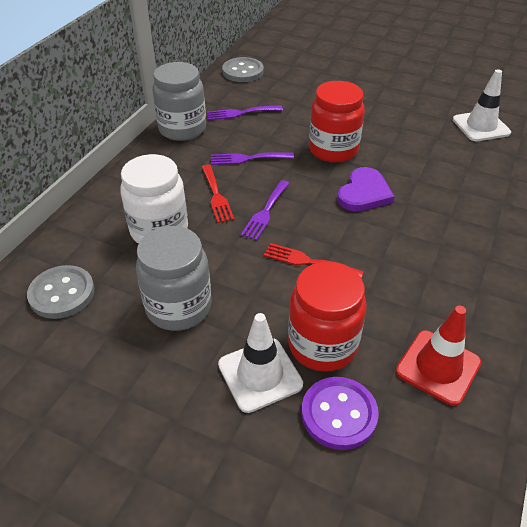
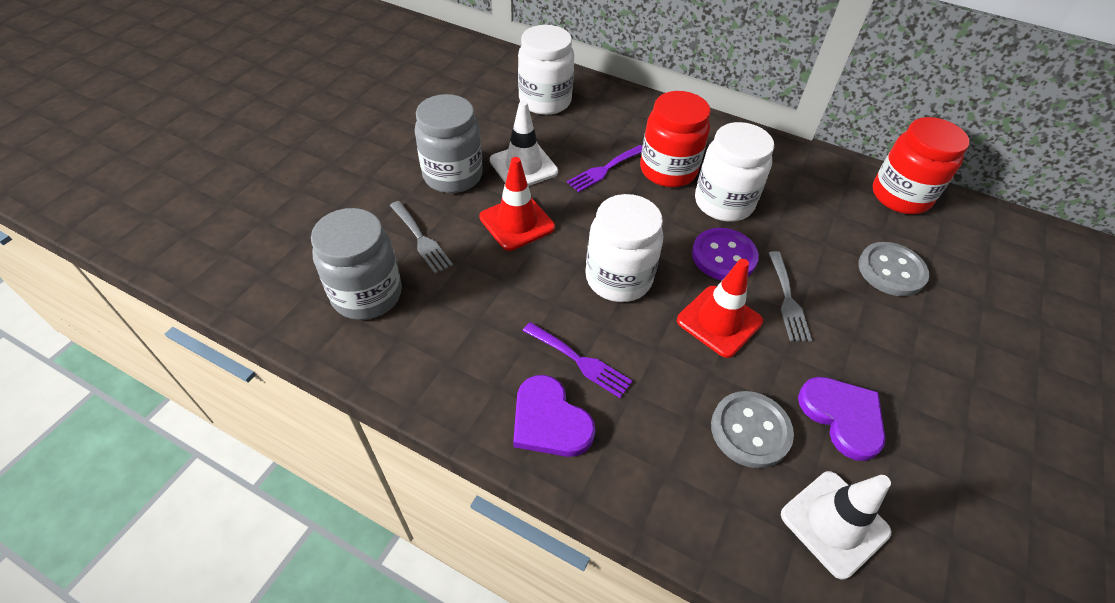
grey fork: none = 0 -> [390,201,453,274] [769,251,812,342] = 2
purple fork: [207,105,283,120] [211,152,294,165] [241,180,289,240] = 3 -> [523,322,633,398] [567,145,642,192] = 2
purple heart: [337,167,395,212] = 1 -> [513,375,595,457] [798,377,886,461] = 2
red fork: [202,164,234,223] [264,243,364,278] = 2 -> none = 0
red traffic cone: [396,306,481,406] = 1 -> [479,157,555,251] [677,259,763,358] = 2
white jar: [120,154,188,244] = 1 -> [518,25,574,115] [585,194,663,302] [695,122,774,221] = 3

